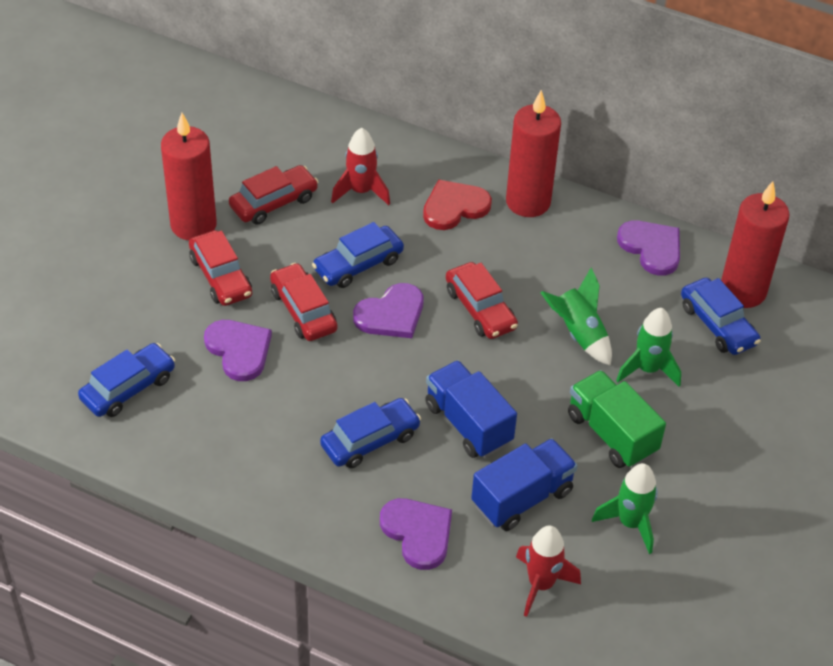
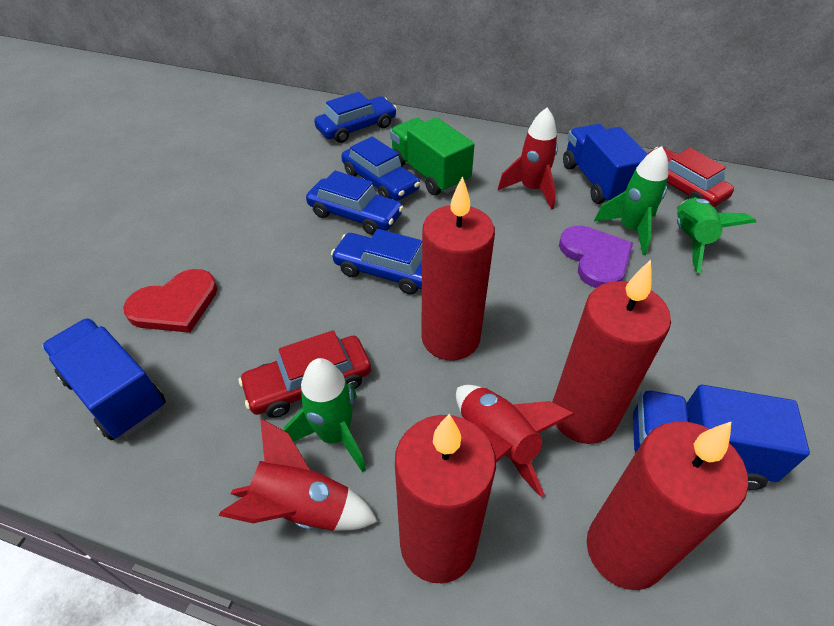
blue truck: [425,360,517,458] [471,438,578,531] = 2 -> [41,318,166,440] [563,124,648,204] [633,385,810,490] = 3
purple heart: [204,320,272,381] [353,283,424,338] [380,498,452,570] [617,221,680,276] = 4 -> [559,225,633,288] = 1
red candle: [161,113,217,240] [506,90,561,217] [721,181,789,308] = 3 -> [395,414,496,583] [421,176,495,361] [552,260,671,444] [587,421,748,590] = 4
red car: [189,230,252,306] [229,165,319,225] [270,263,337,341] [446,262,518,339] = 4 -> [239,330,371,418] [648,147,734,207] = 2
red rocket: [331,128,390,205] [516,525,581,617] = 2 -> [219,418,378,531] [456,385,575,497] [498,108,558,209] = 3

